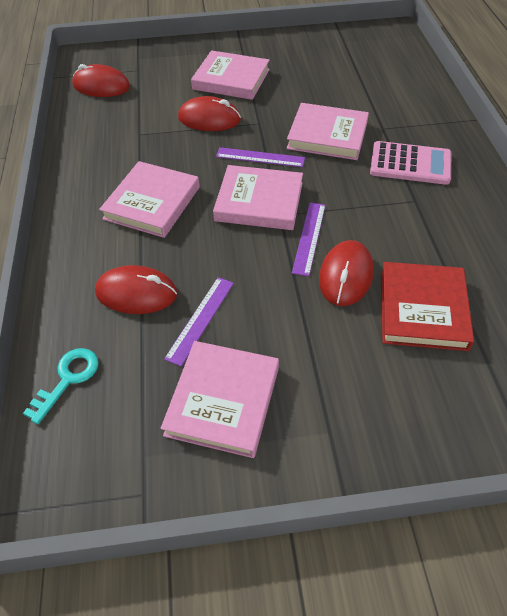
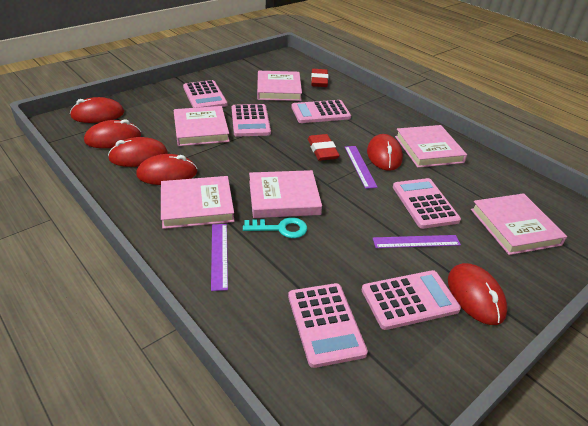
pink book: [99,161,200,238] [161,341,279,458] [191,50,270,100] [213,165,303,230] [287,103,369,160] = 5 -> [161,176,235,229] [174,106,230,146] [249,170,322,218] [257,71,302,101] [395,125,467,168] [471,193,567,255] = 6
pink calculator: [370,141,451,185] = 1 -> [183,80,227,108] [232,104,271,137] [288,283,368,368] [291,100,351,123] [362,270,461,330] [393,178,461,229] = 6
red book: [381,262,474,351] = 1 -> none = 0
red eraser: none = 0 -> [308,134,340,161] [311,69,329,87] = 2
red mouse: [72,64,130,97] [95,265,177,314] [178,96,241,131] [319,240,374,306] = 4 -> [70,97,125,123] [84,119,141,148] [108,137,168,167] [136,154,198,185] [367,134,403,171] [448,263,507,325] = 6

